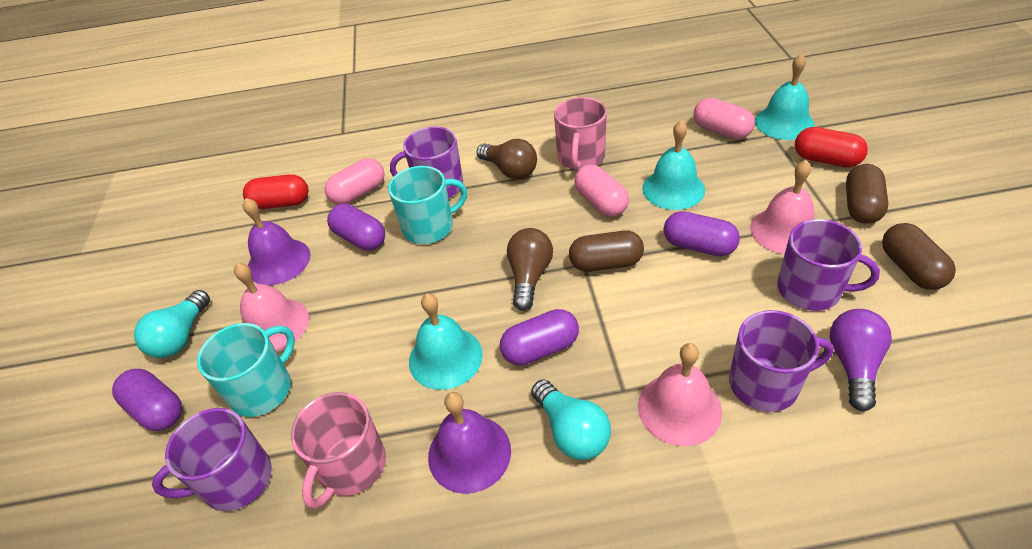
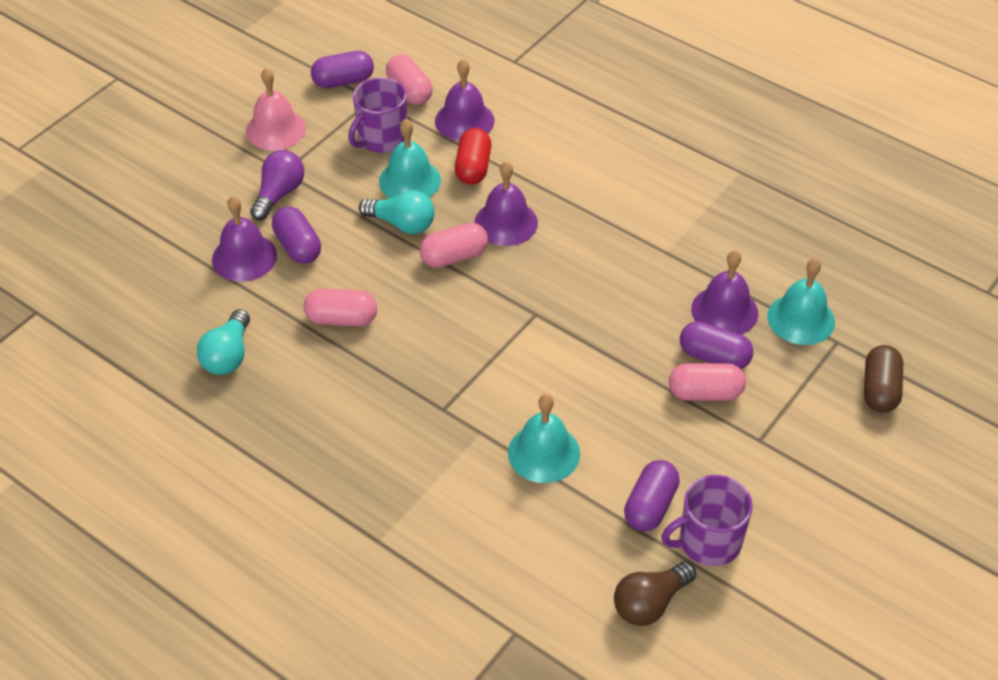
brown capsule: [569,230,644,272] [846,164,889,224] [882,223,956,290] = 3 -> [864,345,903,413] = 1
brown light bulb: [477,139,537,179] [507,228,553,311] = 2 -> [614,562,696,626] = 1
pink bell: [234,263,309,352] [638,343,722,446] [750,160,814,254] = 3 -> [246,68,306,150] = 1
pink capsule: [325,158,385,205] [574,165,629,217] [694,98,755,139] = 3 -> [304,289,377,326] [386,55,433,105] [420,223,488,268] [669,363,746,401] = 4
pink mug: [291,392,386,509] [554,97,607,170] = 2 -> none = 0
purple bell: [243,198,311,285] [428,392,511,494] = 2 -> [212,196,277,282] [435,59,494,141] [474,161,538,246] [691,250,758,335] = 4
purple mug: [152,408,272,511] [390,126,463,198] [729,310,834,412] [777,219,880,311] = 4 -> [348,77,407,153] [661,475,753,566] = 2
red capsule: [243,174,308,209] [795,127,868,167] = 2 -> [455,128,491,185] = 1
turquoise mug: [197,323,295,417] [388,166,467,244] = 2 -> none = 0

